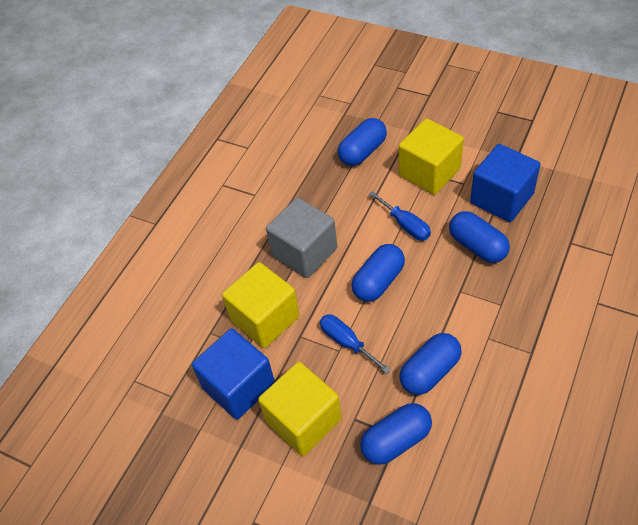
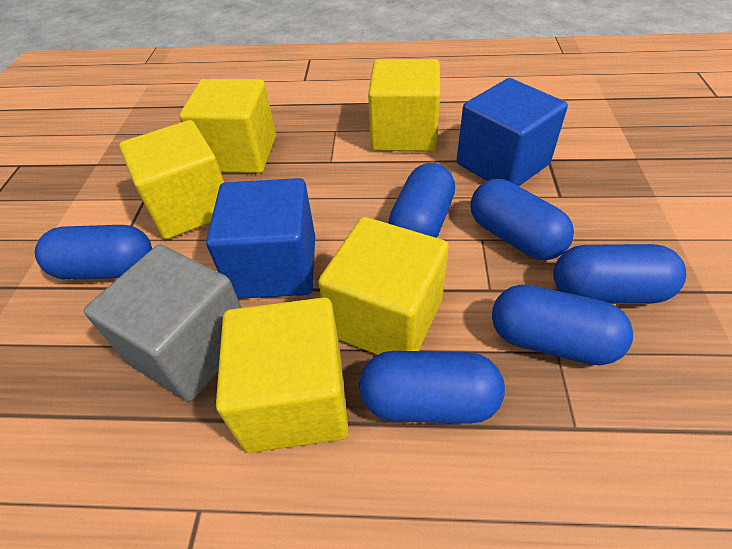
blue capsule: [338,118,387,166] [351,244,405,302] [360,403,432,465] [399,333,462,395] [449,211,510,263] = 5 -> [35,225,152,280] [359,351,505,424] [388,163,455,238] [470,179,574,260] [492,284,633,365] [553,244,686,304] = 6
blue screwdriver: [320,314,391,374] [369,191,431,241] = 2 -> none = 0
yellow cube: [222,262,300,348] [258,362,342,456] [399,118,464,195] = 3 -> [119,120,224,239] [179,79,276,173] [216,297,349,453] [318,217,449,355] [368,59,440,152] = 5

